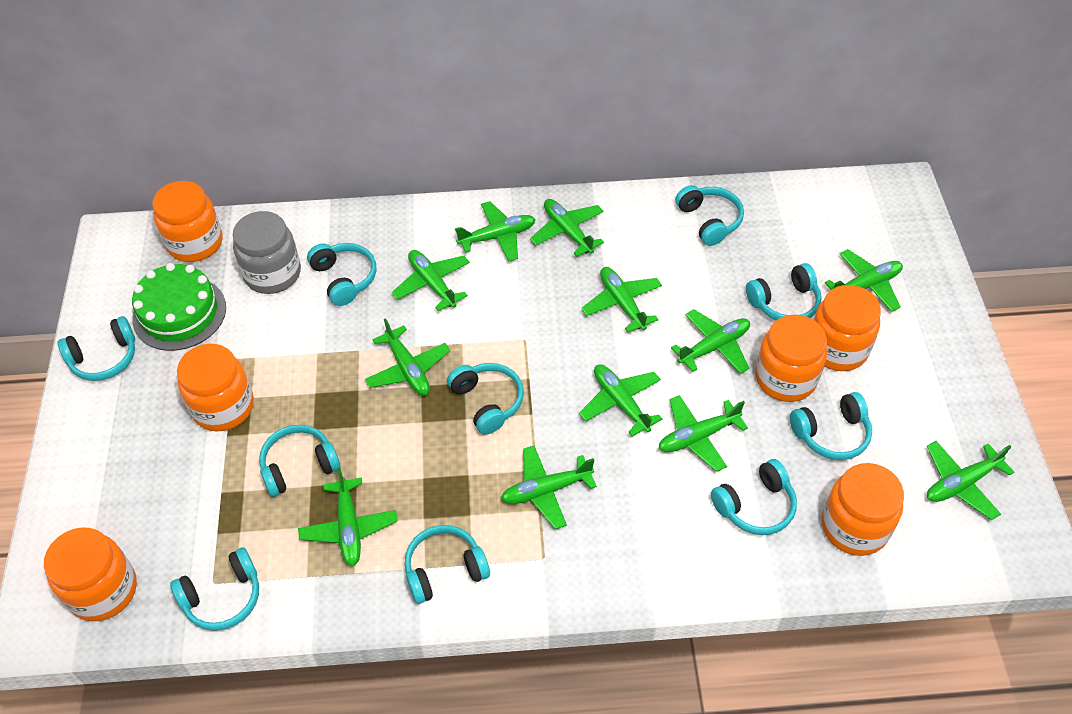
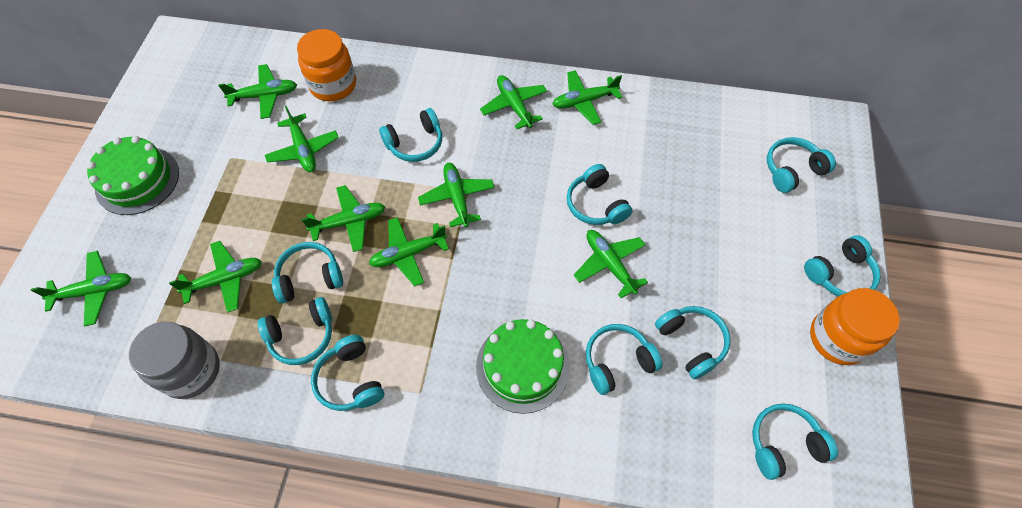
green cake: [132,263,226,351] = 1 -> [87,136,179,215] [476,319,570,414] = 2
green plane: [298,467,398,566] [365,318,450,396] [392,250,470,311] [455,201,536,262] [501,446,597,529] [530,199,604,257] [579,364,662,436] [581,267,662,332] [659,395,748,472] [671,309,750,374] [825,249,903,312] [927,441,1014,520] = 12 -> [31,251,131,327] [169,241,262,313] [218,64,297,119] [265,106,339,172] [302,185,385,252] [369,217,449,286] [418,163,495,227] [480,75,547,129] [553,70,622,125] [574,230,648,298] = 10
orange jar: [44,527,137,621] [152,181,223,262] [177,344,254,431] [755,315,827,402] [813,285,881,371] [822,463,904,556] = 6 -> [297,29,356,101] [810,288,900,365] = 2

